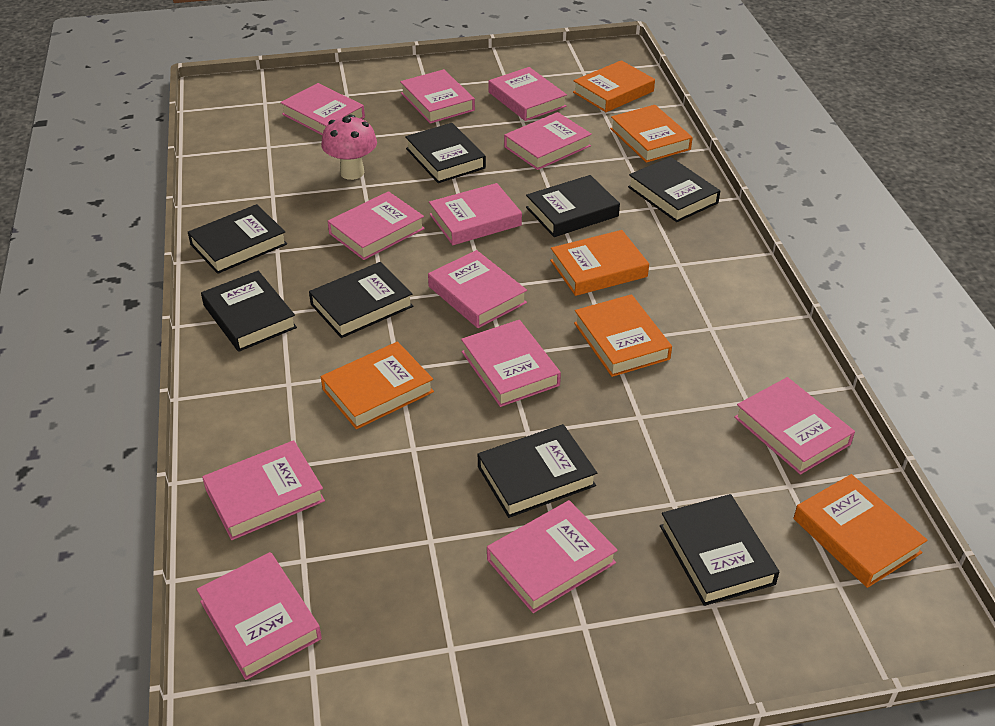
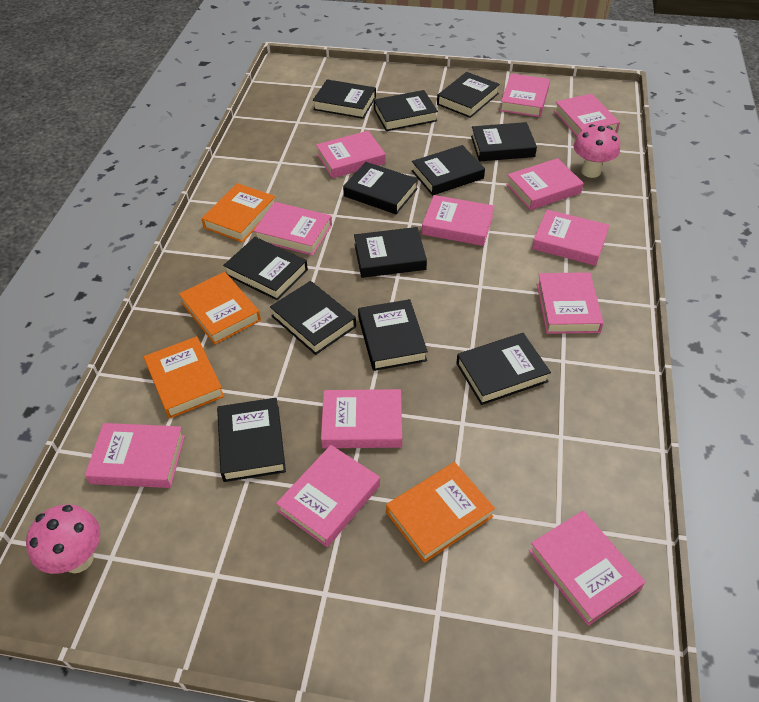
black book: [188,204,287,274] [201,271,297,352] [309,262,413,338] [405,123,486,183] [478,424,597,518] [526,175,620,237] [628,157,720,222] [660,494,779,606] = 8 -> [217,398,286,482] [223,237,308,300] [270,281,356,355] [313,80,376,119] [343,162,418,214] [354,227,427,278] [358,299,428,371] [374,90,438,131] [412,145,485,196] [437,72,500,118] [456,333,551,405] [471,122,537,162] = 12
orange book: [321,341,434,429] [550,230,649,296] [573,60,655,112] [574,294,672,377] [610,105,693,163] [793,474,928,588] = 6 -> [144,336,224,419] [179,272,261,345] [201,183,275,242] [386,462,495,563] = 4
pink mushroom: [321,115,377,180] = 1 -> [26,504,100,574] [574,124,620,178] = 2

